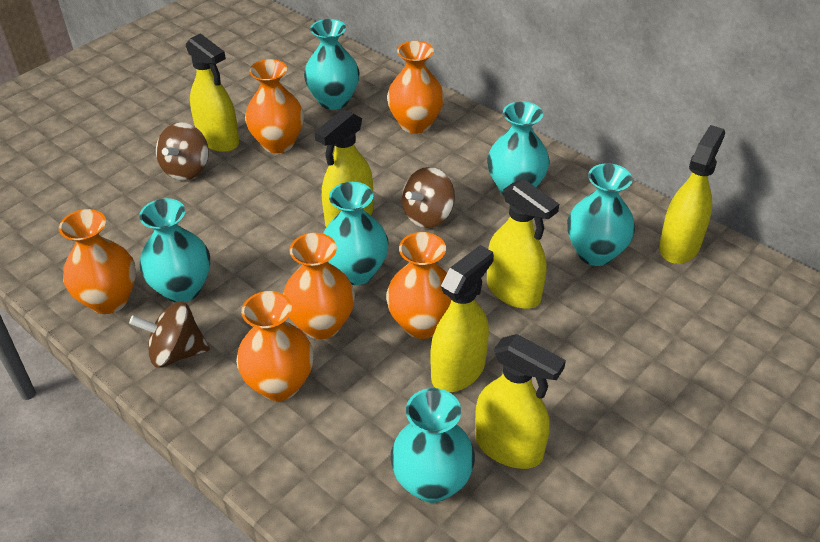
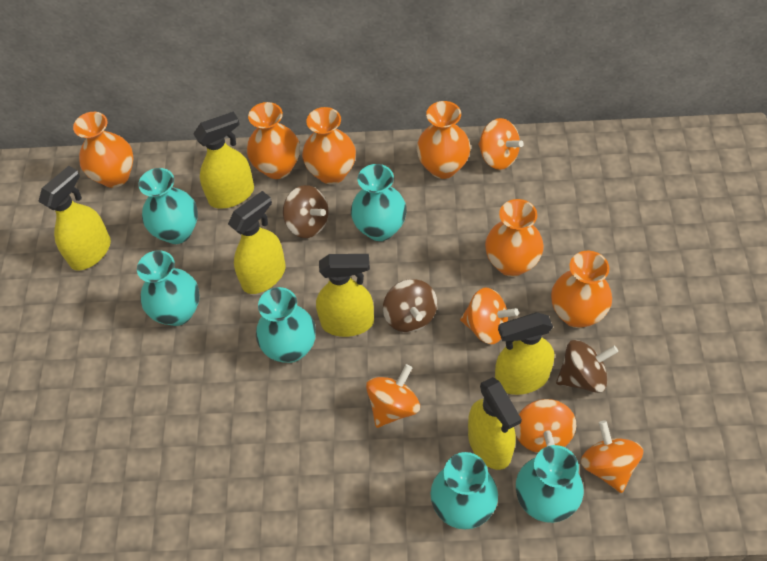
orange spinning top: none = 0 -> [366,364,420,428] [460,288,519,344] [478,118,524,170] [515,399,577,453] [581,420,643,493] = 5

